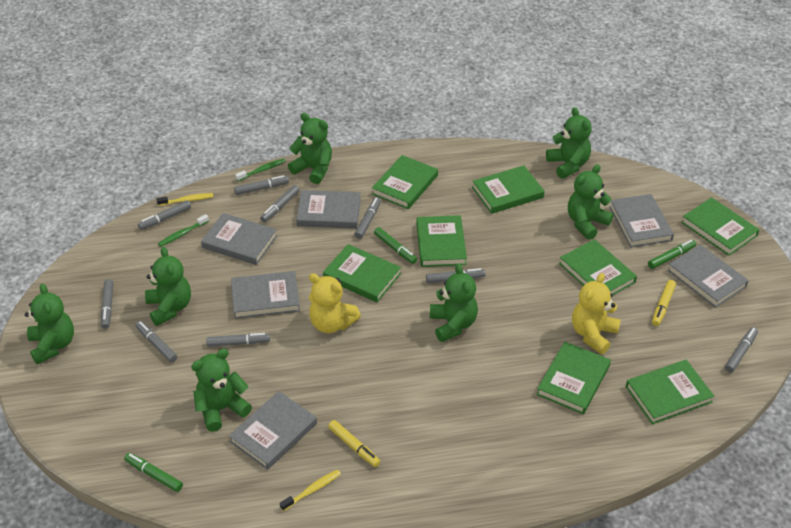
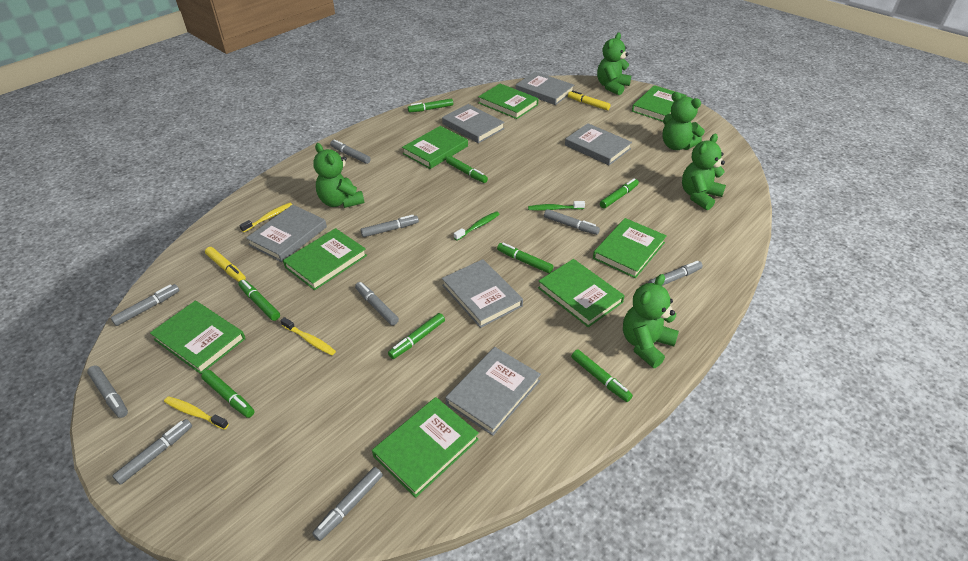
green marker: [124,453,183,492] [374,227,417,264] [648,240,696,269] = 3 -> [201,370,255,418] [238,280,280,321] [388,313,445,359] [408,99,453,113] [446,156,488,183] [497,243,554,273] [571,349,633,402] [600,178,639,208] = 8
green teddy bear: [25,284,74,364] [145,247,191,326] [191,349,252,432] [288,113,332,184] [430,263,478,342] [546,107,592,179] [568,164,614,240] = 7 -> [313,143,364,208] [597,33,631,95] [623,274,679,368] [662,92,705,150] [682,134,726,211] = 5
yellow teddy bear: [309,273,361,333] [572,273,621,354] = 2 -> none = 0
yellow toothbrush: [157,193,213,206] [280,469,341,511] = 2 -> [164,396,229,430] [239,203,292,233] [280,317,336,355] = 3

